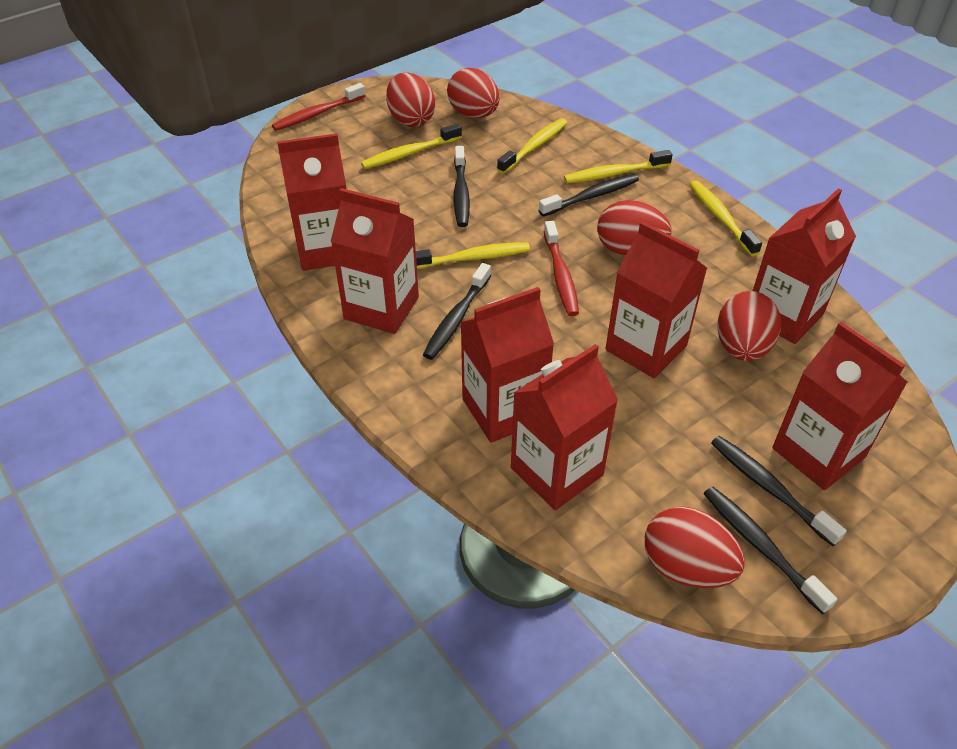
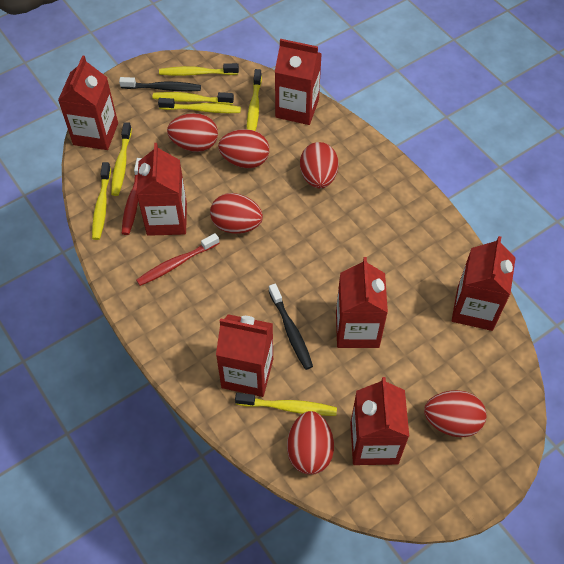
black toothbrush: [423,263,491,360] [454,146,470,227] [539,174,639,216] [703,487,837,614] [711,436,847,546] = 5 -> [119,77,201,92] [269,284,313,370] = 2
red egg: [386,72,435,127] [447,68,500,118] [597,200,672,255] [645,507,745,588] [717,291,781,361] = 5 -> [167,113,218,152] [210,193,263,234] [218,129,269,168] [287,411,334,475] [300,142,339,188] [424,390,487,437] = 6
yellow toothbrush: [361,123,462,169] [416,242,530,269] [497,118,568,174] [564,150,672,183] [690,181,762,256] = 5 -> [92,162,111,240] [111,122,132,196] [152,92,234,105] [158,98,241,113] [159,63,239,76] [235,393,337,416] [247,69,262,131] = 7

